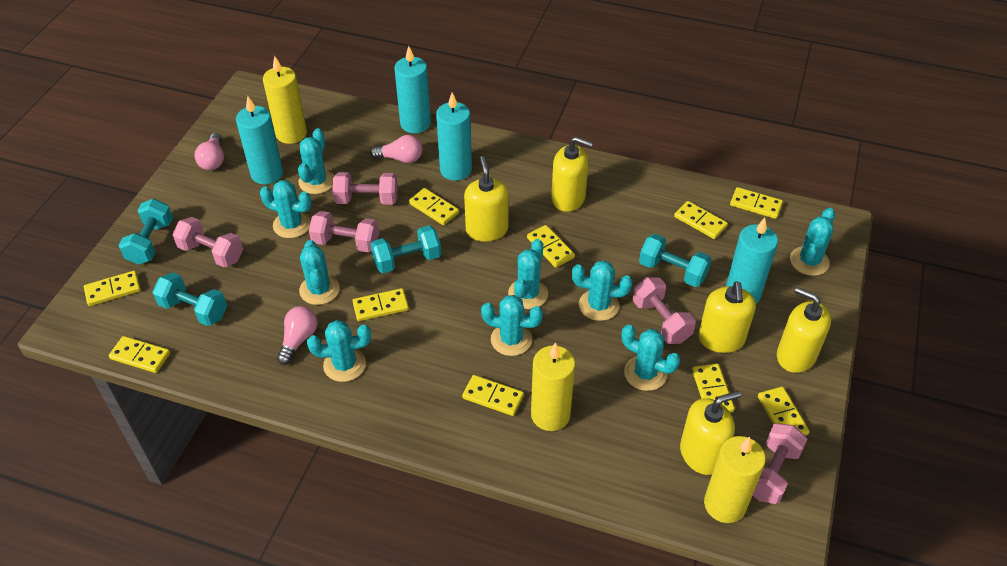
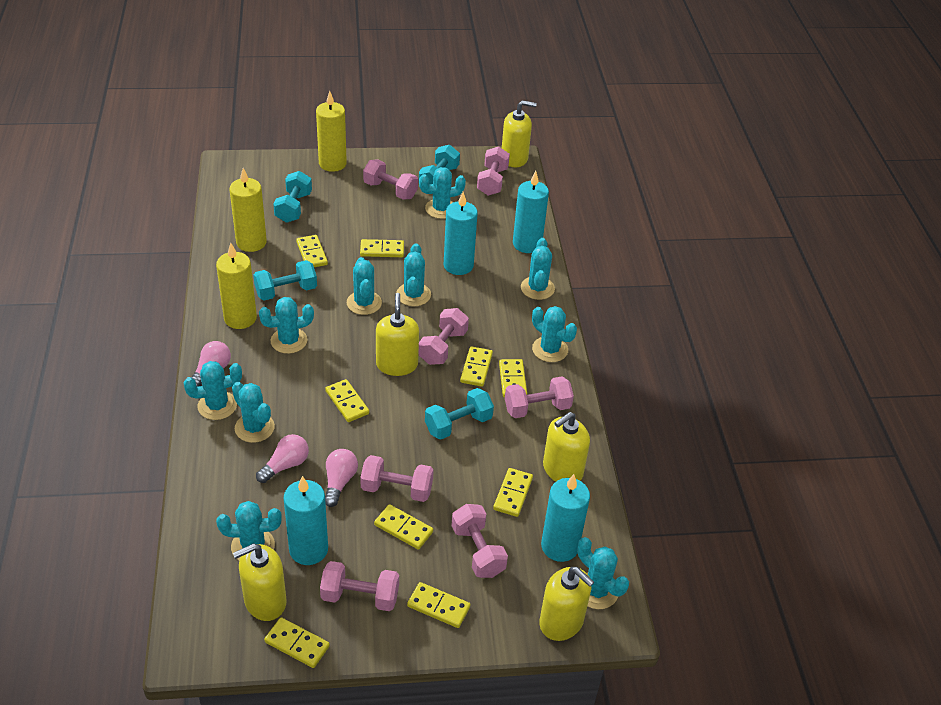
pink dumbbell: [172,217,243,268] [309,211,379,253] [332,172,398,205] [632,277,696,344] [753,423,807,504] = 5 -> [320,561,399,611] [360,455,434,502] [363,160,418,200] [419,308,469,365] [451,504,508,578] [477,146,510,196] [505,376,574,418] = 7
turquoise cactus: [260,180,312,238] [298,128,334,194] [299,240,339,305] [307,320,371,382] [481,295,543,356] [508,239,548,309] [572,260,633,321] [621,325,680,391] [790,208,835,276] = 9 -> [183,361,242,420] [216,501,282,560] [232,382,275,443] [259,297,314,354] [347,257,382,315] [396,243,431,306] [419,167,466,219] [521,238,555,300] [532,306,577,362] [577,537,629,609] = 10
yellow domino: [84,271,141,306] [109,336,170,373] [353,288,409,321] [409,188,459,225] [462,375,524,416] [527,225,575,268] [674,201,728,239] [692,363,735,412] [730,187,783,219] [758,387,810,436] = 10 -> [264,617,330,668] [296,235,328,267] [325,379,369,422] [360,239,404,257] [374,504,433,550] [407,582,471,628] [460,346,493,387] [493,468,533,517] [499,359,527,398] = 9

